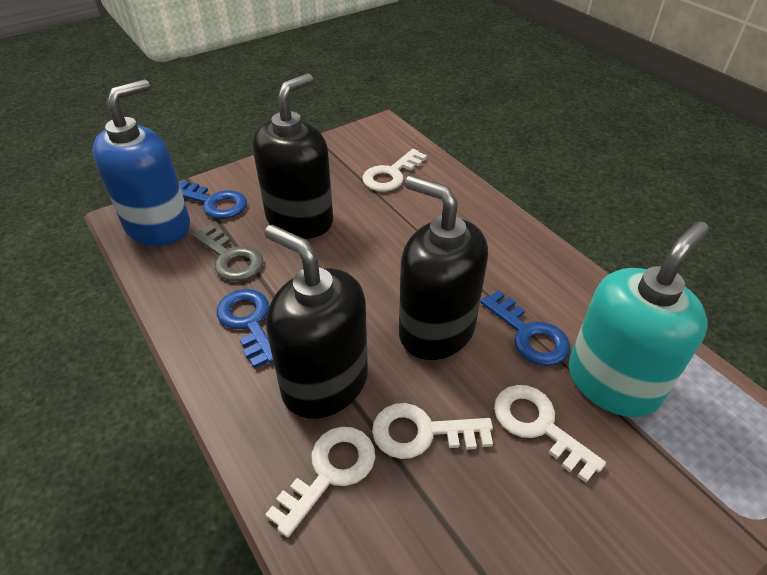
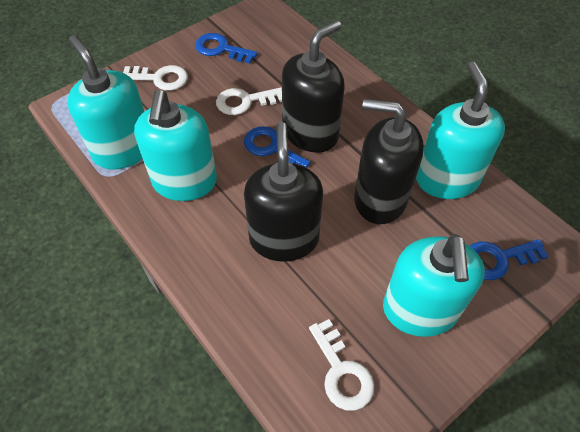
blue soap dispenser: [92,79,190,246] = 1 -> none = 0
grey key: [192,225,263,281] = 1 -> none = 0
turquoise soap dispenser: [569,221,709,417] = 1 -> [67,35,145,170] [134,90,217,201] [383,234,485,337] [416,61,505,199] = 4
white key: [265,427,375,538] [363,149,427,192] [372,403,493,459] [494,385,606,483] = 4 -> [123,65,188,91] [216,87,282,115] [309,319,375,411] = 3

